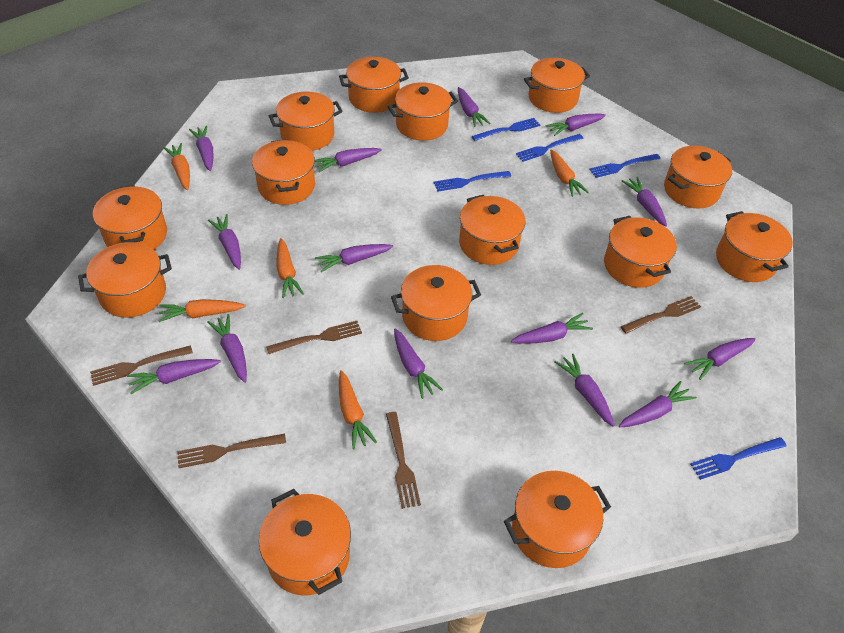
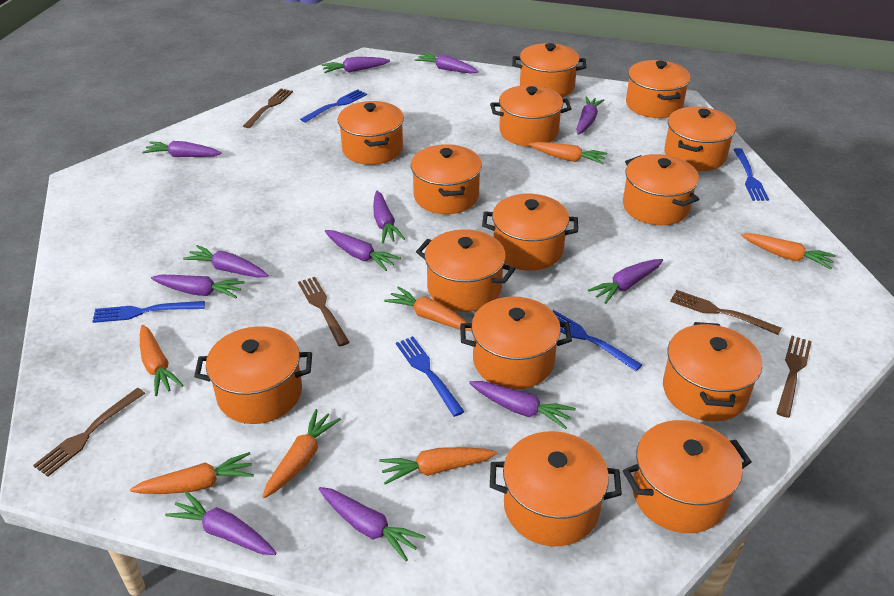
orange carrot: [159,299,246,322] [163,143,190,190] [277,238,304,298] [339,370,377,449] [550,149,589,197] = 5 -> [130,452,254,494] [140,325,183,396] [262,409,341,498] [379,447,497,485] [384,286,472,331] [529,142,608,164] [741,233,836,269] = 7
purple carrot: [127,359,221,394] [189,126,214,171] [207,314,247,383] [208,214,241,270] [315,148,382,172] [315,244,393,272] [394,329,443,399] [458,87,490,127] [511,313,593,344] [545,113,606,136] [555,354,614,426] [619,381,697,427] [622,177,667,227] [684,338,756,380] = 14 -> [142,141,222,157] [151,275,245,298] [165,491,276,555] [183,245,269,278] [319,487,426,561] [322,57,390,73] [325,230,401,271] [373,191,405,243] [415,53,479,74] [469,381,576,429] [576,96,604,135] [588,259,663,304] = 12

